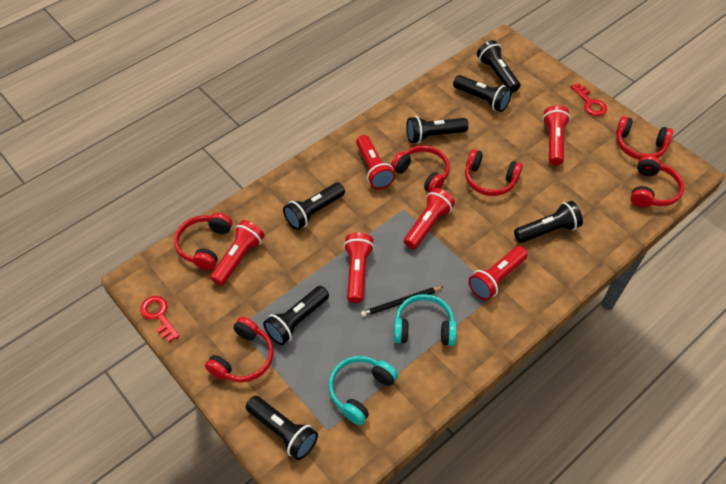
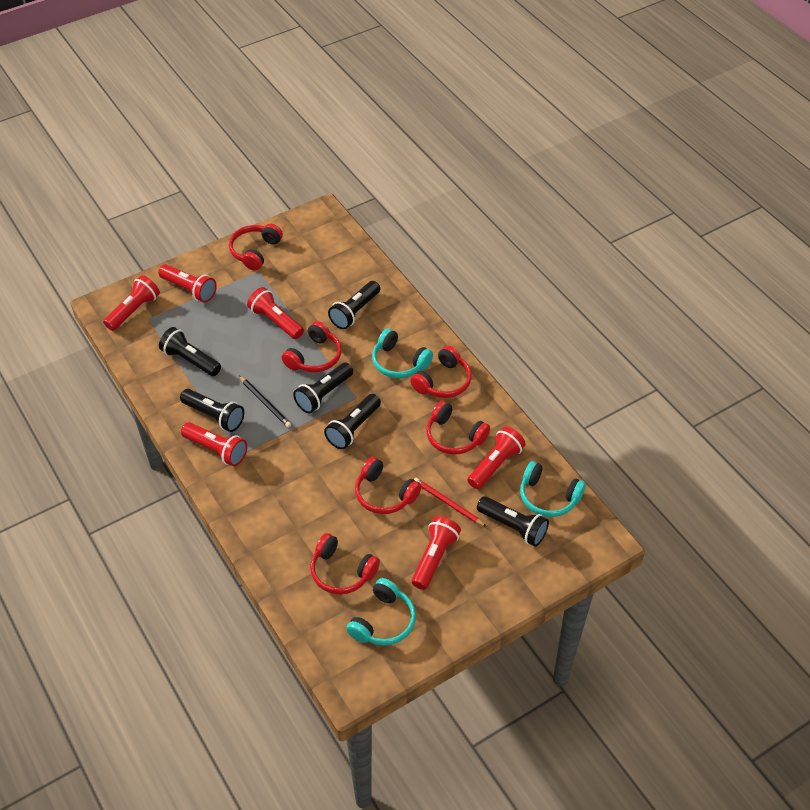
black flashlight: [246,396,318,460] [263,286,329,345] [283,182,345,230] [406,116,469,143] [453,75,512,112] [477,40,520,93] [514,201,583,243] = 7 -> [159,327,221,376] [180,389,244,432] [293,363,353,413] [324,394,381,449] [328,281,380,329] [477,496,549,547] = 6
red key: [140,296,180,342] [571,83,607,116] = 2 -> none = 0
red pencil: none = 0 -> [414,478,487,527] = 1
turquoise headphones: [329,356,398,425] [393,294,457,346] = 2 -> [346,578,416,646] [372,328,433,378] [520,461,586,517] = 3

